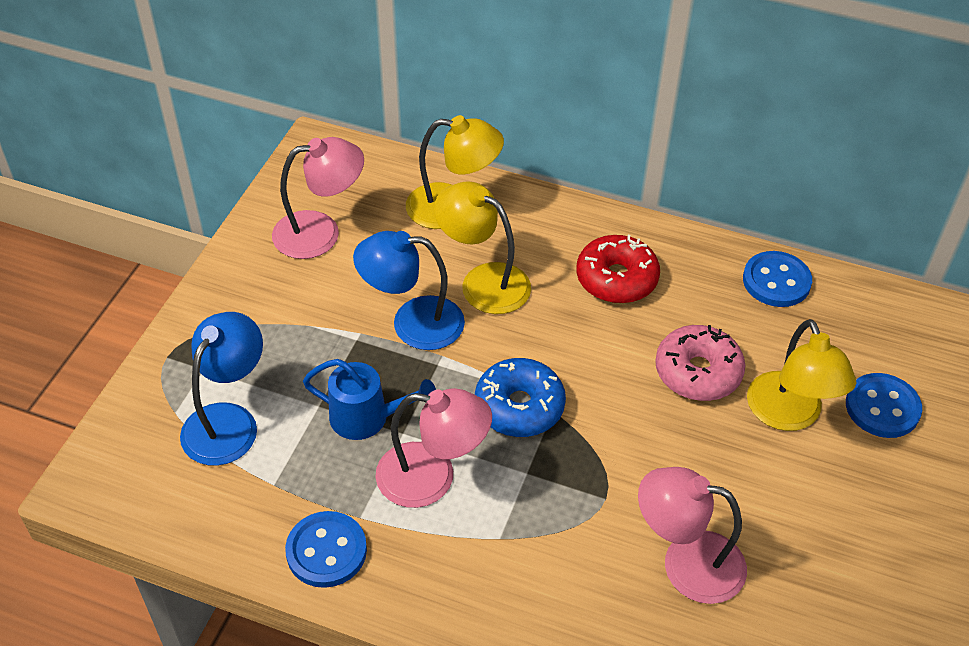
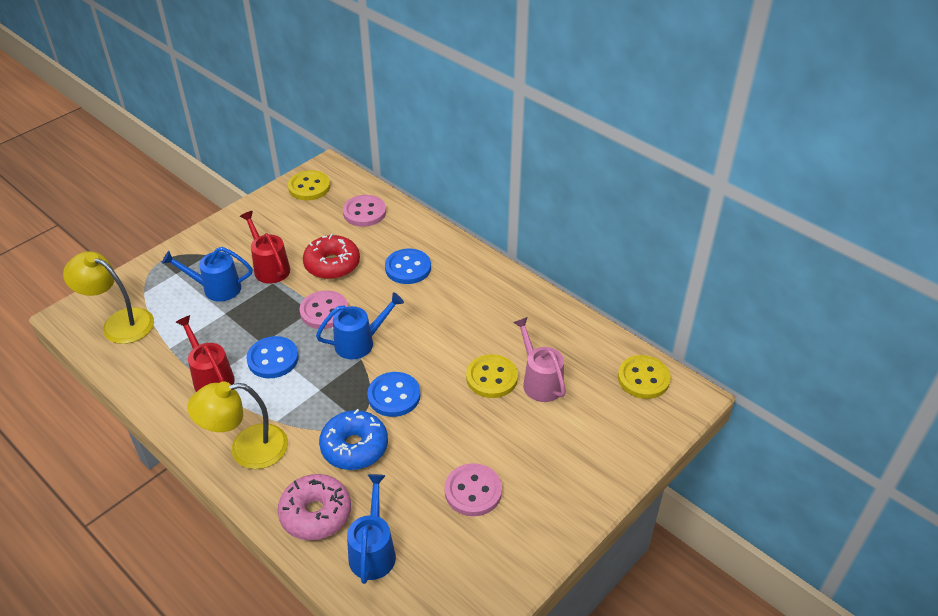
blue lamp: [180,312,263,466] [353,231,465,350] = 2 -> none = 0
blue watering can: [303,359,436,440] = 1 -> [162,247,252,302] [316,292,404,359] [347,474,396,584] = 3
pink button: none = 0 -> [299,290,348,329] [343,195,386,227] [445,463,502,516] = 3
pink lamp: [272,137,364,259] [376,388,492,508] [638,467,747,604] = 3 -> none = 0
pink watering can: none = 0 -> [513,317,566,402] = 1
red watering can: none = 0 -> [176,315,235,392] [240,211,290,284] = 2
yellow button: none = 0 -> [288,170,330,200] [466,354,518,398] [618,355,671,399] = 3
yellow lamp: [406,115,504,229] [434,181,531,314] [747,319,856,431] = 3 -> [63,251,154,344] [187,381,288,469] = 2

